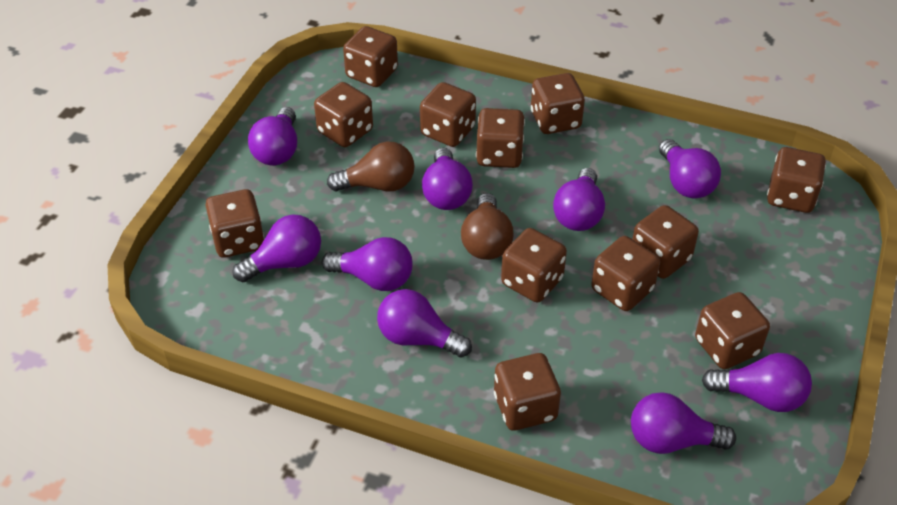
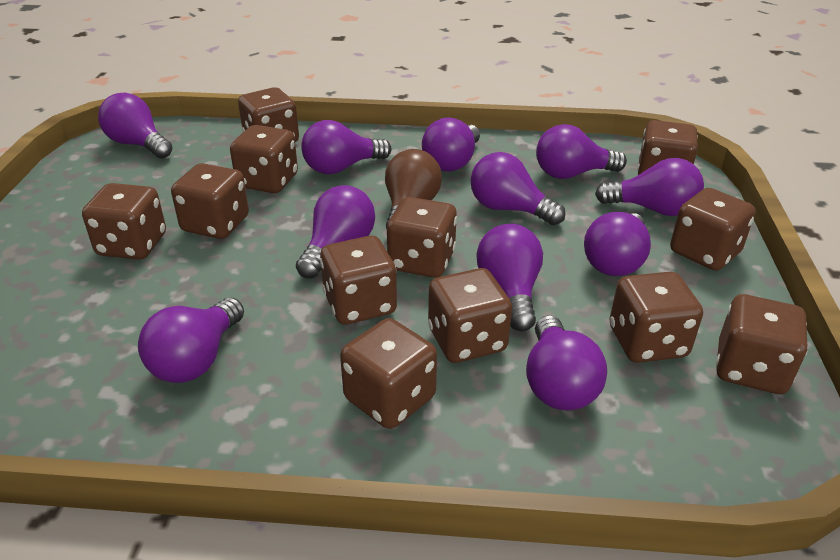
brown light bulb: [327,142,415,192] [461,193,514,260] = 2 -> [385,149,442,229] = 1
purple light bulb: [232,214,321,282] [248,107,297,165] [322,237,413,291] [377,289,472,358] [422,148,473,210] [553,168,605,231] [631,392,736,454] [659,139,721,199] [702,353,812,412] = 9 -> [98,93,173,159] [138,298,244,383] [296,185,375,279] [301,120,391,174] [422,117,480,172] [471,152,565,225] [477,224,543,332] [526,315,607,410] [536,124,627,179] [584,212,651,276] [595,158,704,216] = 11

